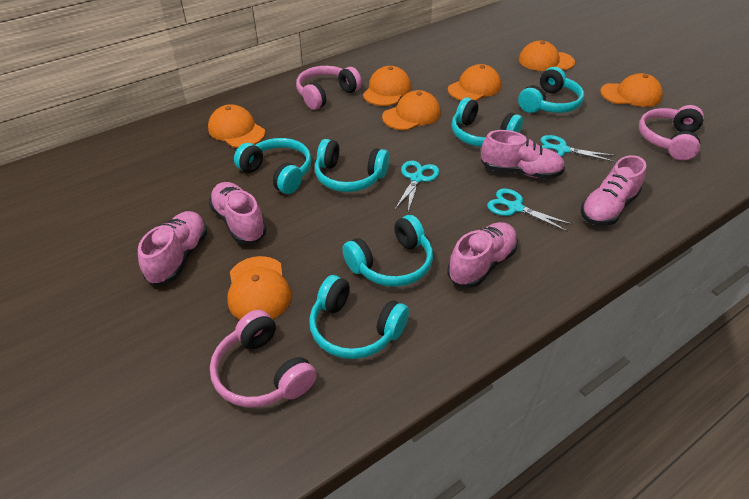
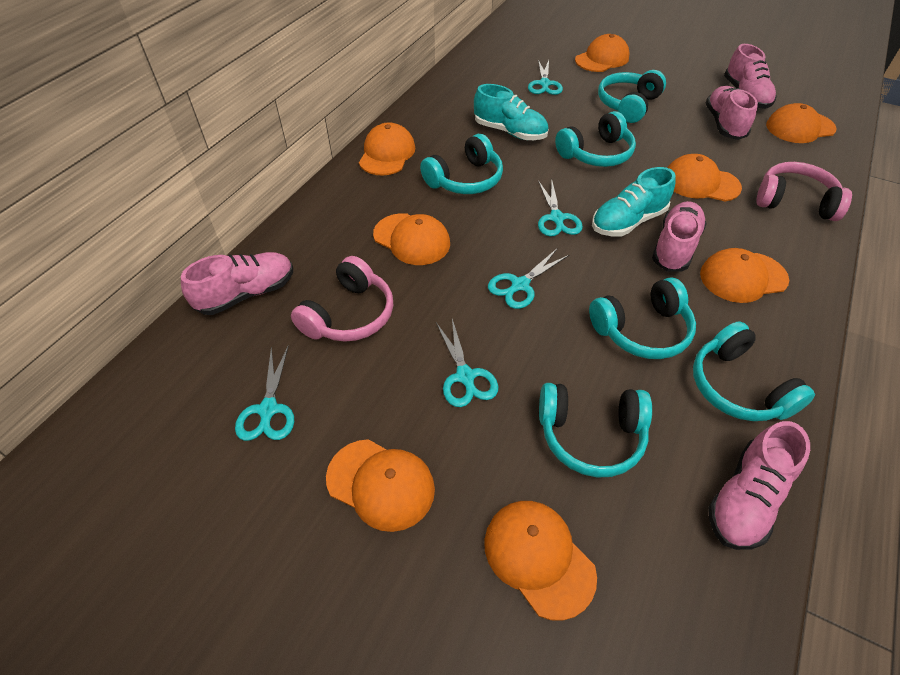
orange cap: [208,104,265,148] [227,256,291,320] [363,66,411,106] [382,90,441,130] [448,64,501,101] [519,41,575,71] [600,73,663,107] = 7 -> [326,439,435,532] [359,122,416,175] [373,213,450,265] [484,501,597,621] [575,34,630,72] [667,154,742,201] [700,248,789,303] [766,103,836,143] = 8
pink headphones: [210,310,317,407] [296,66,362,110] [639,105,704,161] = 3 -> [291,256,393,342] [757,162,852,221] = 2
turquoise scissors: [395,161,440,212] [487,188,573,232] [541,135,615,162] = 3 -> [235,345,294,441] [436,319,498,407] [488,249,569,309] [528,60,563,95] [538,180,583,237] = 5
turquoise shoe: none = 0 -> [474,84,549,140] [592,167,676,237] = 2

